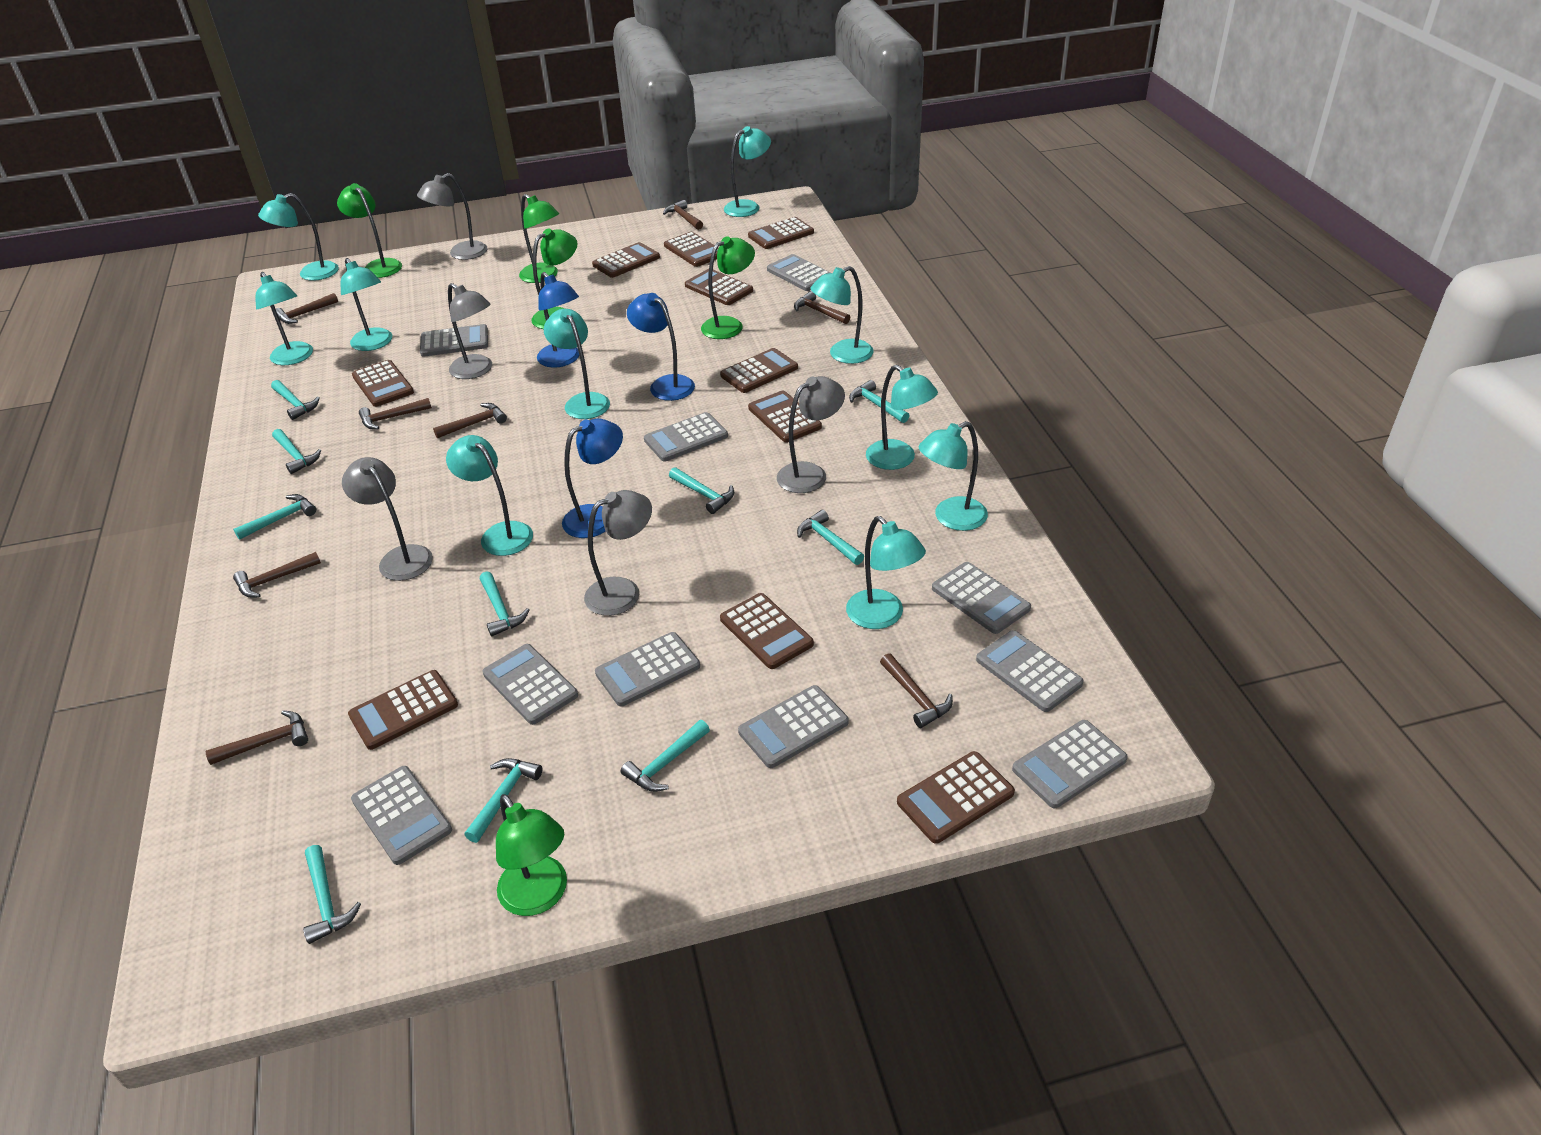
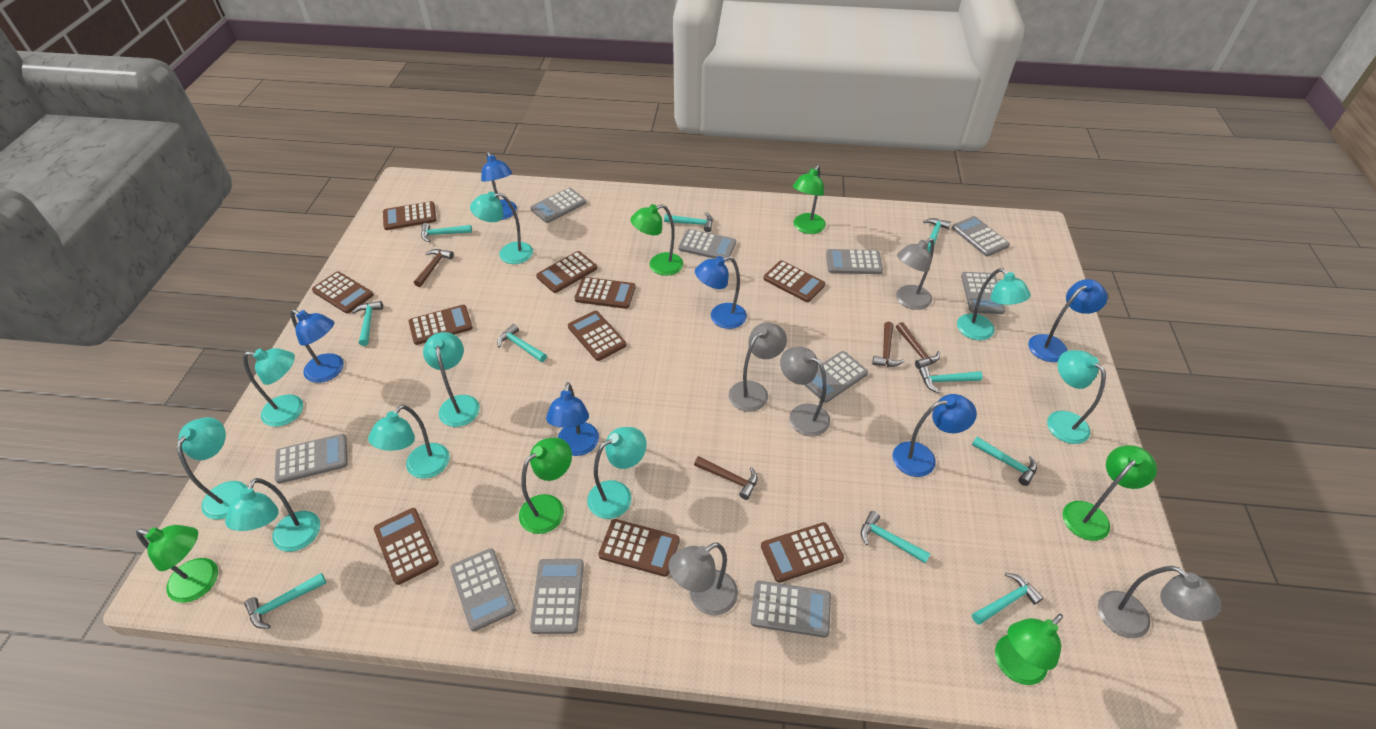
blue lamp: [537,272,579,368] [562,419,623,538] [627,293,695,401] = 3 -> [290,309,344,383] [481,152,517,220] [546,382,599,456] [695,256,747,329] [893,394,977,477] [1028,279,1108,362] = 6
brown hammer: [205,711,308,765] [233,552,321,598] [276,293,338,324] [359,398,432,429] [433,403,507,438] [663,200,703,230] [794,291,850,324] [880,653,953,728] = 8 -> [414,249,454,287] [694,456,758,500] [872,322,904,367] [896,322,940,369] = 4
green lamp: [337,183,402,278] [496,794,567,916] [519,194,559,283] [531,228,577,329] [701,236,755,339] = 5 -> [136,525,218,603] [519,437,572,534] [630,204,683,276] [793,165,826,234] [995,614,1063,685] [1063,445,1157,541] = 6
turquoise lamp: [255,272,313,365] [258,193,339,281] [341,258,392,351] [446,435,533,556] [544,309,610,419] [724,126,771,217] [810,266,874,364] [846,516,926,629] [866,365,938,470] [919,421,988,531] = 10 -> [177,417,248,519] [225,478,320,552] [243,348,303,427] [368,405,450,479] [423,332,480,427] [470,192,533,264] [587,427,647,519] [957,268,1031,340] [1047,350,1106,444] = 9

